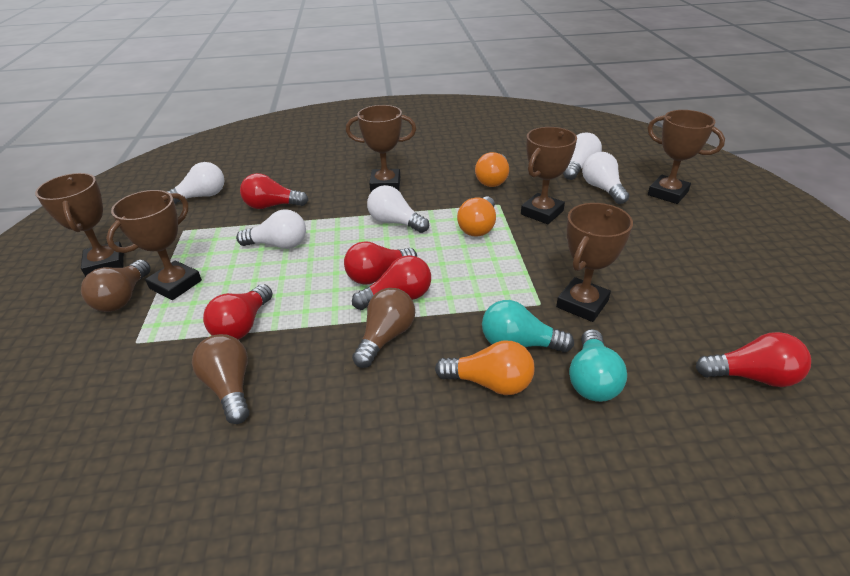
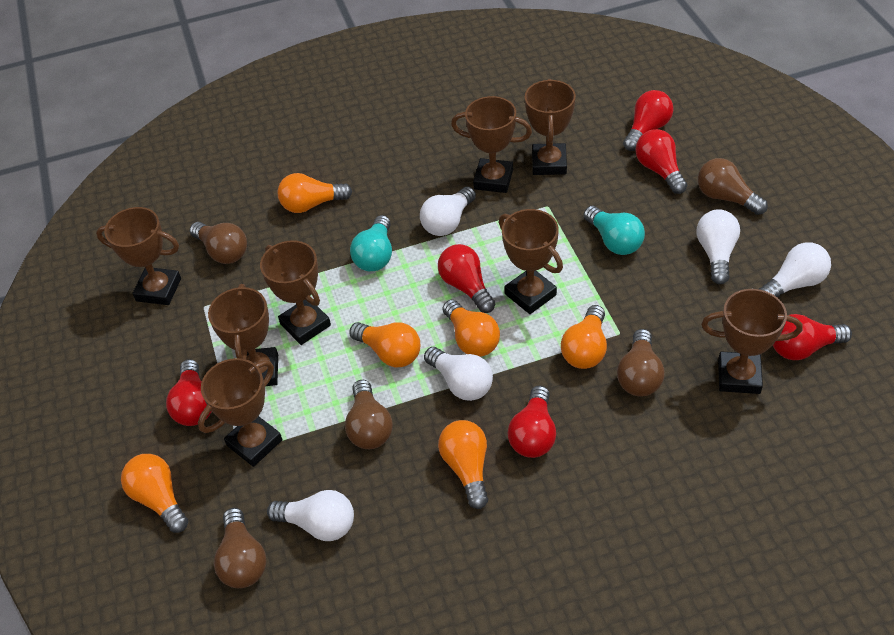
brown light bulb: [81,260,151,312] [192,334,249,424] [352,288,415,368] = 3 -> [190,222,247,264] [214,508,267,588] [345,380,393,449] [617,329,665,397] [698,158,768,215] = 5
brown trophy: [35,173,124,277] [106,190,202,300] [346,105,416,192] [521,127,577,224] [556,203,633,322] [648,110,725,204] = 6 -> [96,207,181,305] [198,358,282,467] [208,284,278,386] [260,240,331,345] [451,96,532,193] [499,209,563,314] [525,79,576,175] [701,289,803,394] = 8
orange light bulb: [435,341,534,395] [457,197,496,236] [475,152,509,187] = 3 -> [121,454,188,533] [278,173,352,213] [349,322,420,367] [438,420,489,509] [443,300,500,357] [561,305,607,369] = 6
red light bulb: [203,284,272,340] [240,173,308,209] [344,241,417,285] [352,255,431,310] [696,332,811,387] = 5 -> [166,359,212,426] [438,244,495,313] [507,386,556,458] [623,90,673,151] [635,129,687,194] [773,314,852,360] = 6

